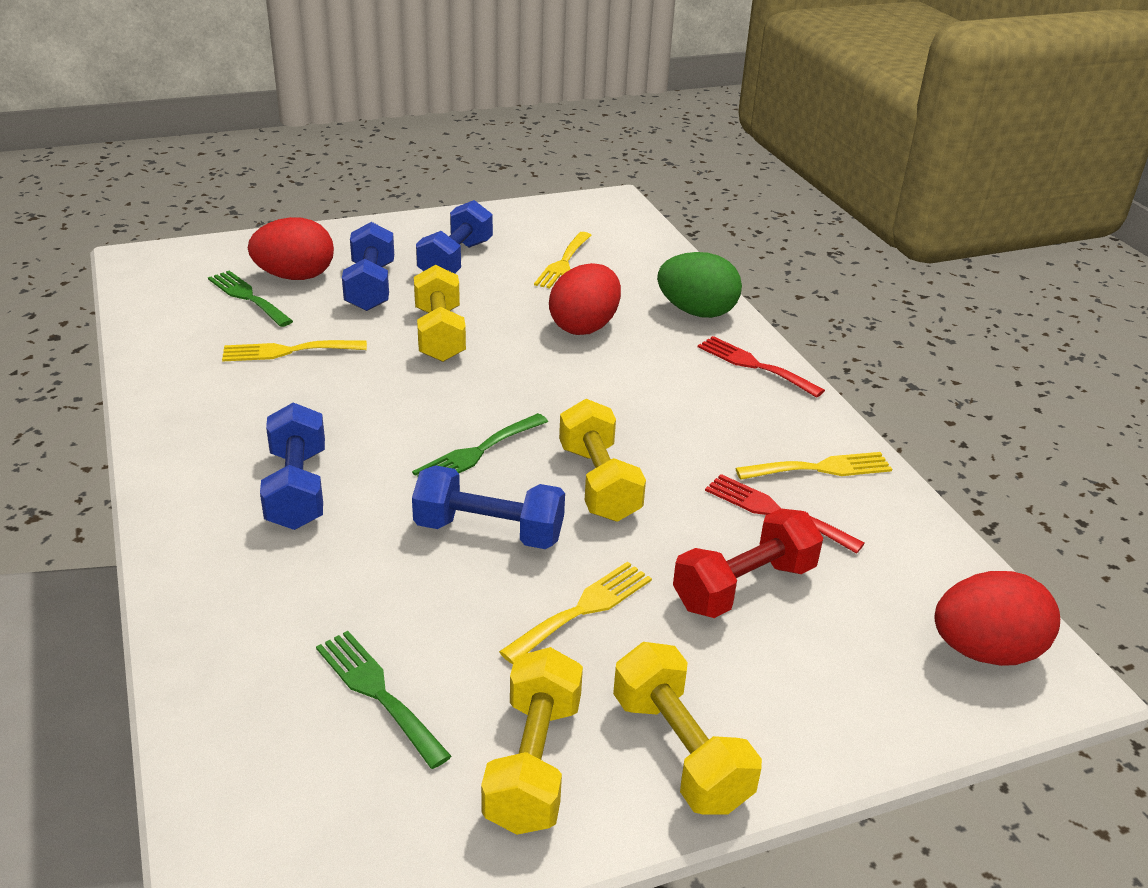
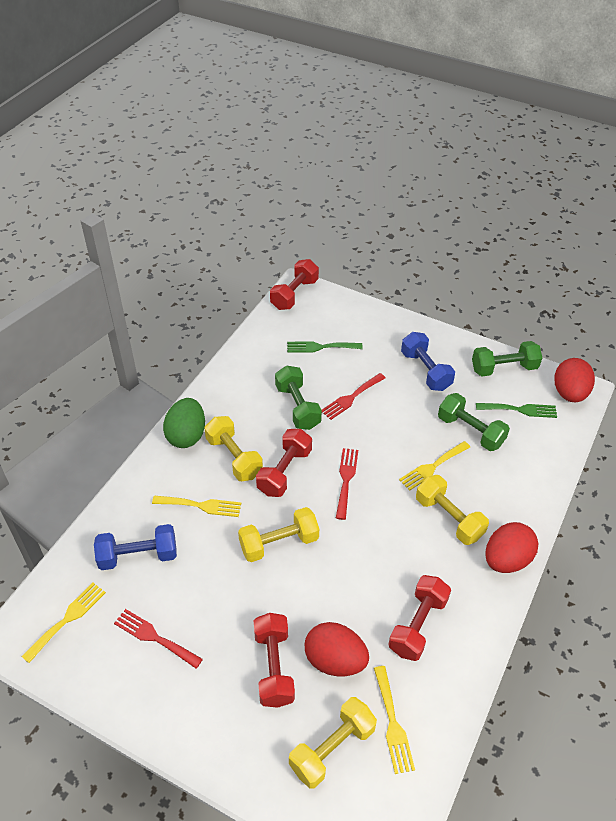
blue dumbbell: [260,402,325,530] [342,222,394,311] [412,465,565,549] [416,200,493,274] = 4 -> [94,524,177,570] [401,332,455,391] = 2
green dumbbell: none = 0 -> [275,366,322,430] [438,393,510,451] [472,341,542,376] = 3
green fork: [208,271,293,327] [316,631,452,769] [412,413,548,476] = 3 -> [287,341,363,353] [476,403,557,418] = 2
red dumbbell: [673,508,823,618] = 1 -> [254,613,295,708] [256,429,312,497] [270,259,319,310] [388,575,451,661] = 4
red fork: [698,336,825,398] [705,474,865,554] = 2 -> [114,609,203,669] [322,373,386,420] [336,448,358,520] = 3

